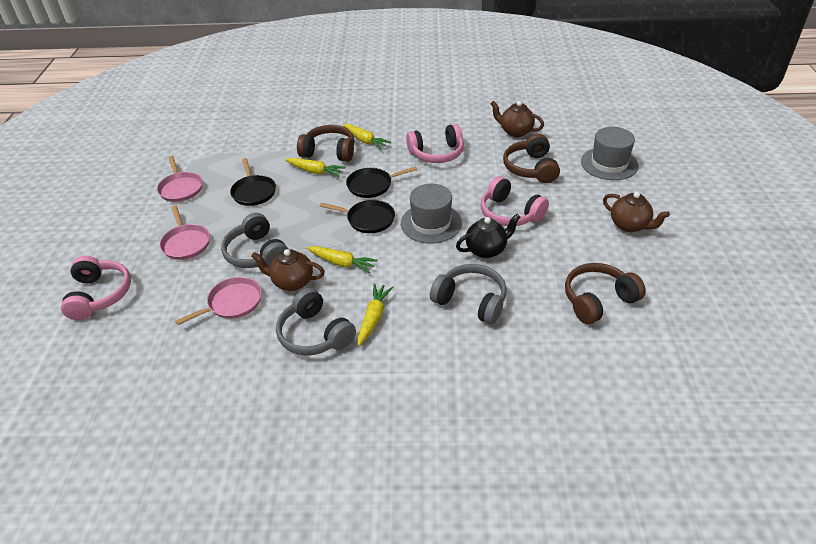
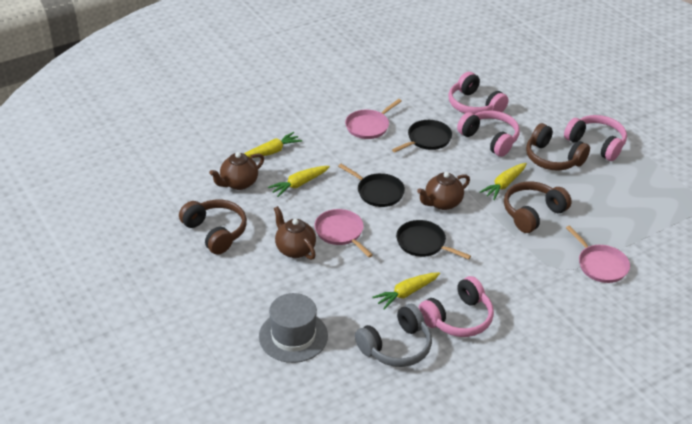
black teapot: [456,214,520,258] = 1 -> none = 0
grey hat: [401,184,462,244] [581,127,639,180] = 2 -> [259,293,328,363] = 1
grey headphones: [221,213,288,268] [276,288,356,356] [430,264,506,325] = 3 -> [355,304,432,367] = 1
pink headphones: [61,256,131,320] [406,124,464,163] [481,176,549,226] = 3 -> [418,276,494,337] [448,72,509,114] [457,111,520,157] [564,115,627,161] = 4

